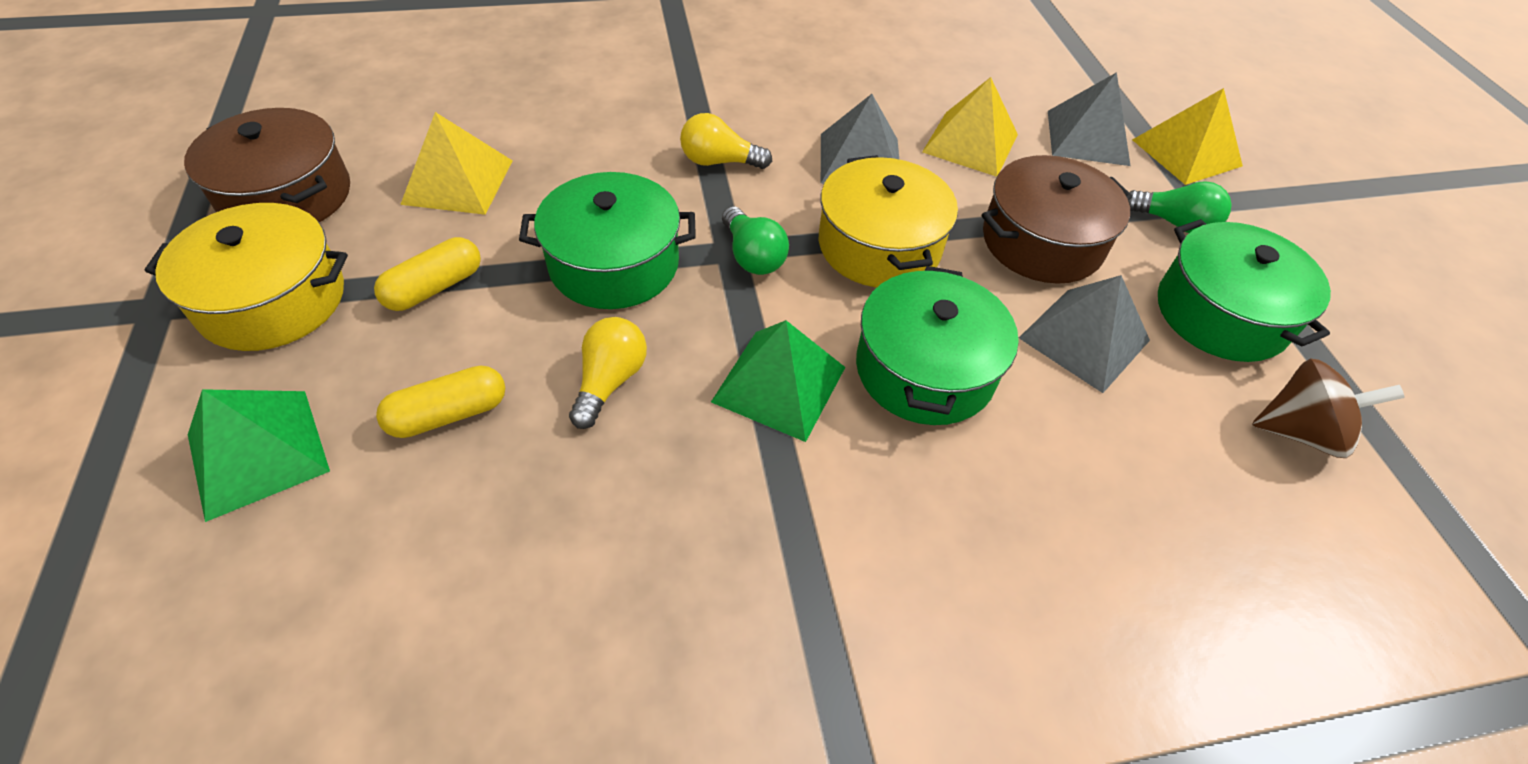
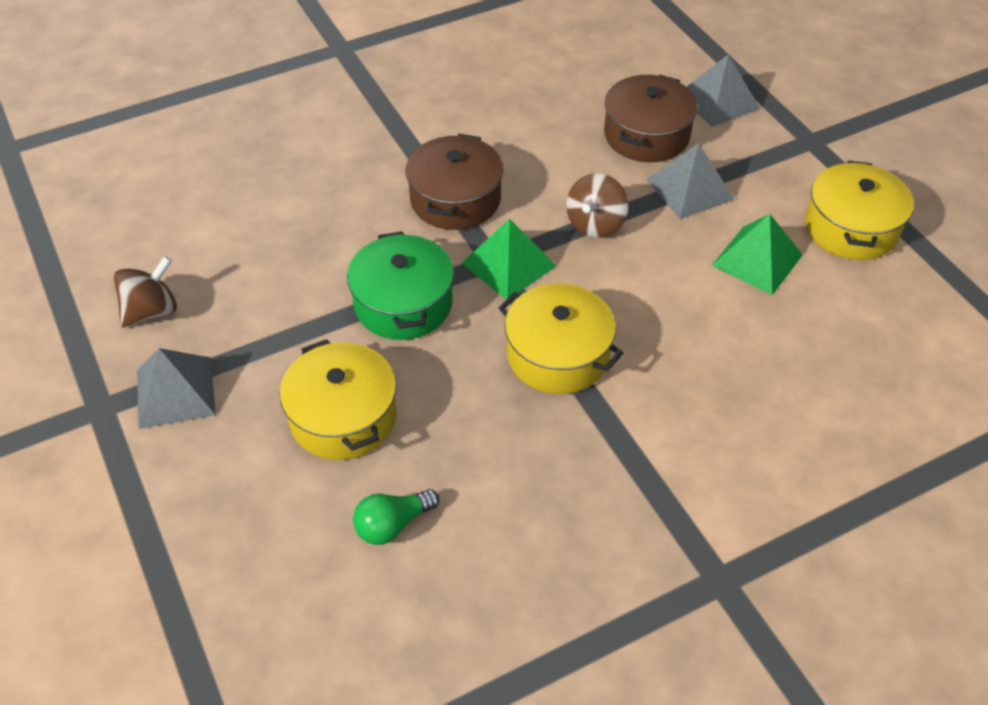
brown spinning top: [1252,358,1404,458] = 1 -> [114,256,177,327] [566,173,628,238] = 2
green light bulb: [722,206,789,275] [1128,181,1232,233] = 2 -> [353,489,440,545] = 1
green pot: [519,172,696,309] [856,266,1019,425] [1158,219,1331,362] = 3 -> [347,231,454,340] = 1
yellow capsule: [374,237,481,311] [376,365,505,438] = 2 -> none = 0
yellow light bulb: [569,317,647,429] [680,113,772,169] = 2 -> none = 0
yellow pot: [145,203,348,351] [819,155,958,287] = 2 -> [280,339,397,460] [499,283,623,394] [805,160,914,260] = 3
yellow pyramid: [400,112,513,215] [922,77,1018,177] [1132,88,1243,185] = 3 -> none = 0

